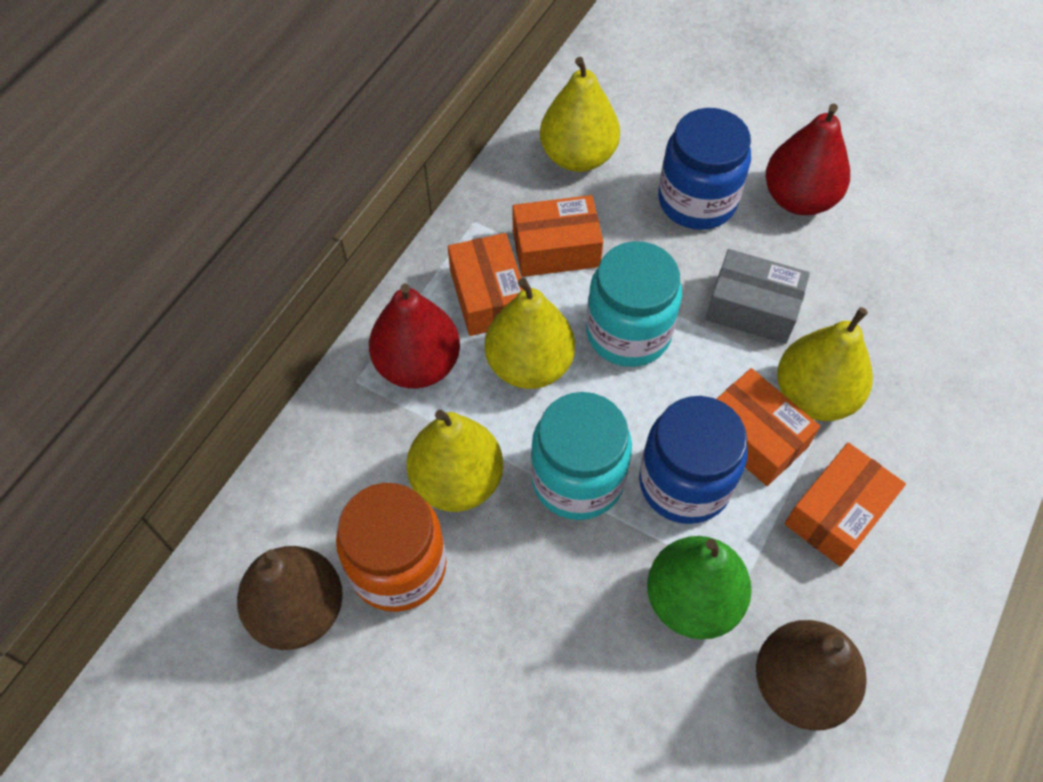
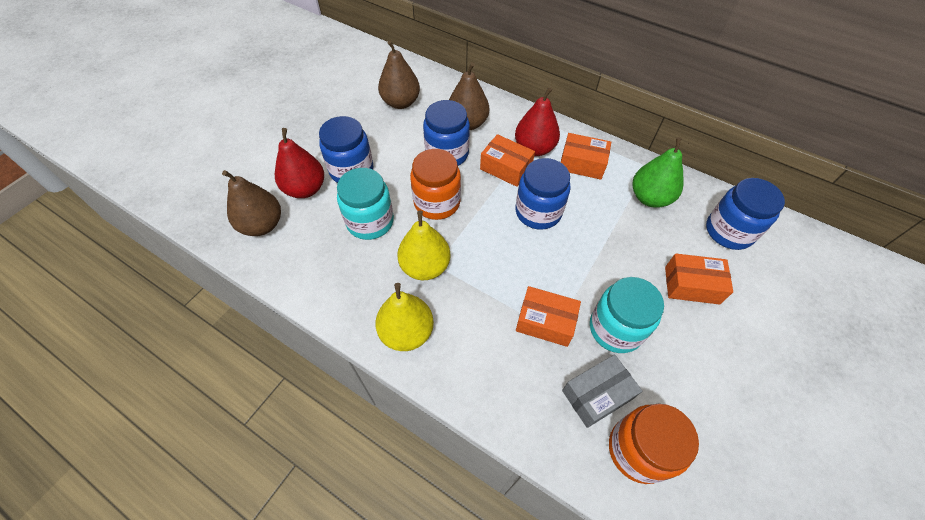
blue jar: [639,396,748,524] [658,108,751,230] = 2 -> [319,116,373,183] [423,100,470,166] [515,158,571,230] [706,178,785,250] = 4
brown pear: [237,546,343,650] [756,620,867,731] = 2 -> [222,170,281,236] [378,41,420,109] [449,62,489,130] = 3
orange jar: [336,483,447,612] = 1 -> [410,149,461,220] [609,404,699,484] = 2
yellow pear: [406,410,503,512] [485,278,575,389] [540,57,620,172] [777,307,873,421] = 4 -> [375,283,434,351] [397,210,451,280] = 2

